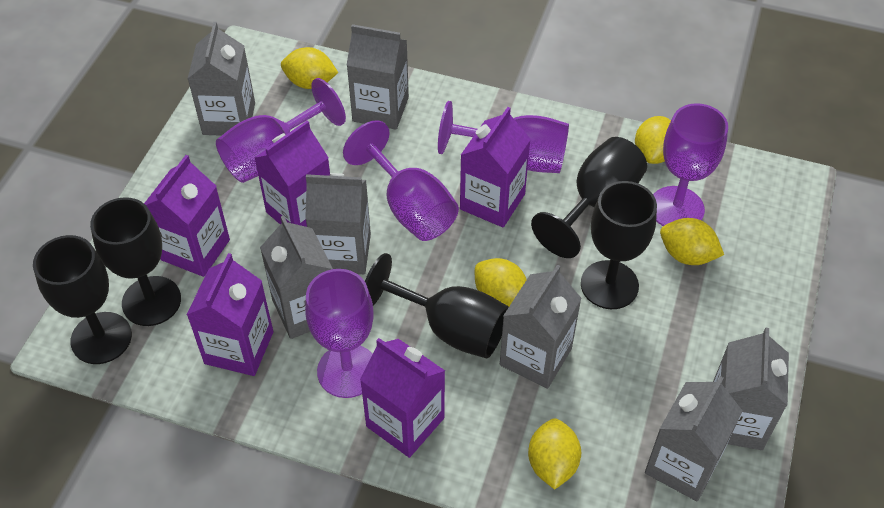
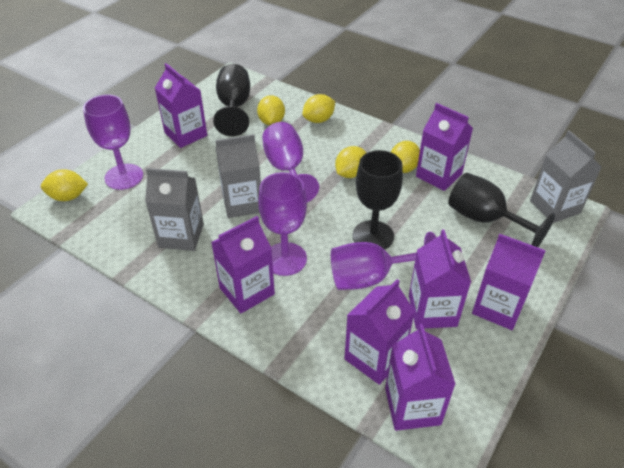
black goblet: [33,235,132,364] [90,197,181,326] [365,253,509,359] [531,137,647,258] [581,181,657,309] = 5 -> [213,64,250,136] [353,150,403,250] [448,173,555,247] = 3
grey carton: [188,22,255,136] [260,216,333,339] [305,173,371,274] [347,24,409,130] [500,265,582,389] [645,376,742,501] [713,328,789,450] = 7 -> [145,168,204,251] [215,134,261,218] [530,130,601,223] = 3
purple carton: [144,155,230,277] [187,253,273,376] [254,121,330,227] [360,338,445,458] [460,107,531,227] = 5 -> [155,63,207,148] [211,216,275,313] [344,279,415,385] [385,324,456,431] [409,229,471,329] [416,103,473,191] [472,234,546,330] = 7
purple goblet: [216,78,346,183] [305,269,374,398] [343,120,459,241] [438,101,569,173] [653,103,728,226] = 5 -> [83,94,143,190] [259,172,307,276] [262,122,319,203] [331,232,437,290] = 4

